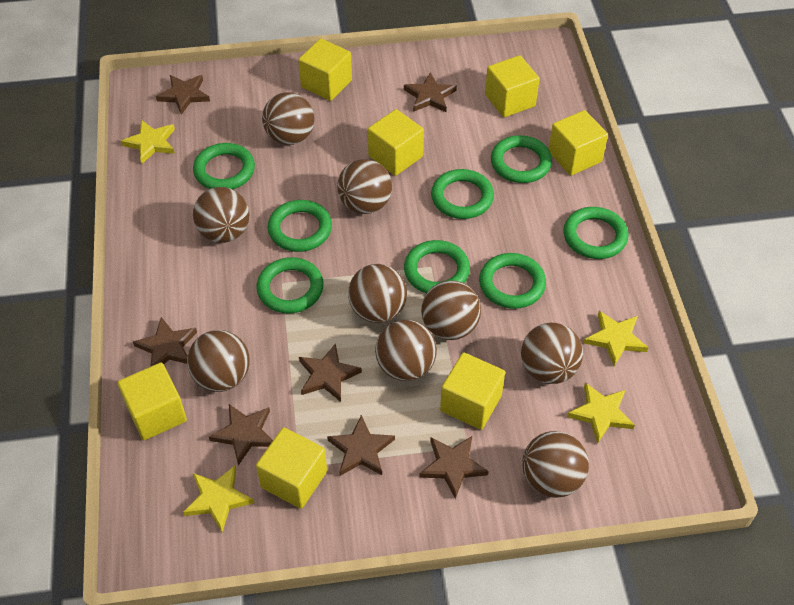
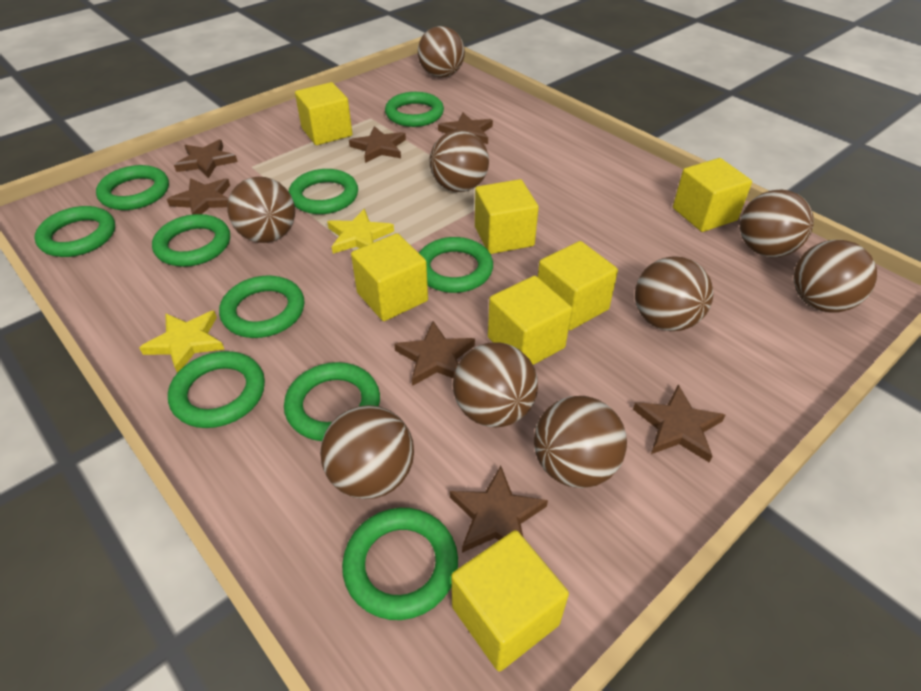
green ring: [193,143,255,189] [257,257,324,313] [268,200,332,252] [404,240,470,293] [431,169,494,219] [479,253,546,309] [491,135,552,183] [563,207,628,259] = 8 -> [35,206,115,257] [96,165,169,210] [152,214,230,267] [168,351,265,428] [219,276,304,338] [284,362,380,441] [289,169,358,214] [342,508,458,620] [385,92,444,127] [419,237,493,293] = 10
yellow star: [121,120,175,164] [183,466,254,532] [567,382,635,444] [584,311,649,366] = 4 -> [139,311,225,373] [327,209,394,254] = 2

